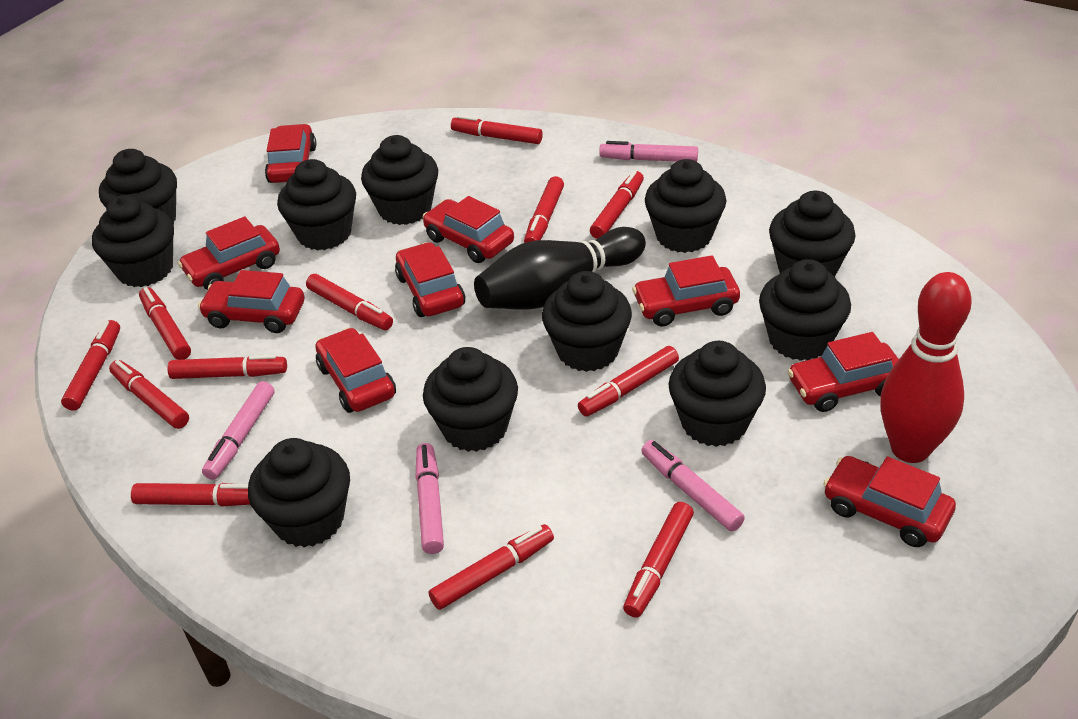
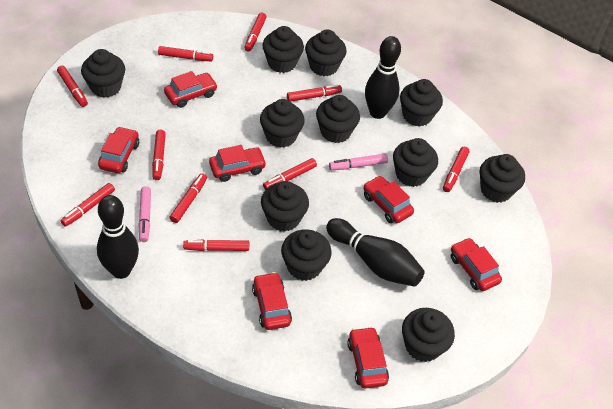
black bowling pin: [474,227,646,310] = 1 -> [97,195,139,279] [326,218,425,287] [365,36,401,119] = 3
pink marker: [202,381,275,480] [415,443,444,554] [599,141,698,162] [641,440,745,532] = 4 -> [138,186,151,242] [329,154,388,170] = 2
red bowling pin: [880,272,972,463] = 1 -> none = 0
red car: [178,216,280,290] [198,270,304,333] [265,124,316,183] [315,328,396,413] [395,242,465,317] [422,196,514,263] [632,255,740,326] [787,332,899,412] [823,456,956,547] = 9 -> [98,126,139,173] [164,71,218,108] [209,145,267,182] [252,272,292,330] [347,327,389,388] [363,176,414,223] [451,237,502,291] = 7
red marker: [61,320,120,411] [109,360,189,429] [131,483,250,507] [139,287,191,360] [167,355,287,379] [306,274,393,330] [429,524,554,610] [451,115,543,144] [524,176,564,243] [578,346,679,417] [590,170,644,239] [623,502,694,618] = 12 -> [57,66,88,107] [60,183,115,227] [152,130,166,180] [158,46,213,61] [169,173,207,223] [183,239,249,251] [244,13,266,51] [263,158,317,190] [287,84,342,102] [443,147,469,192] = 10

